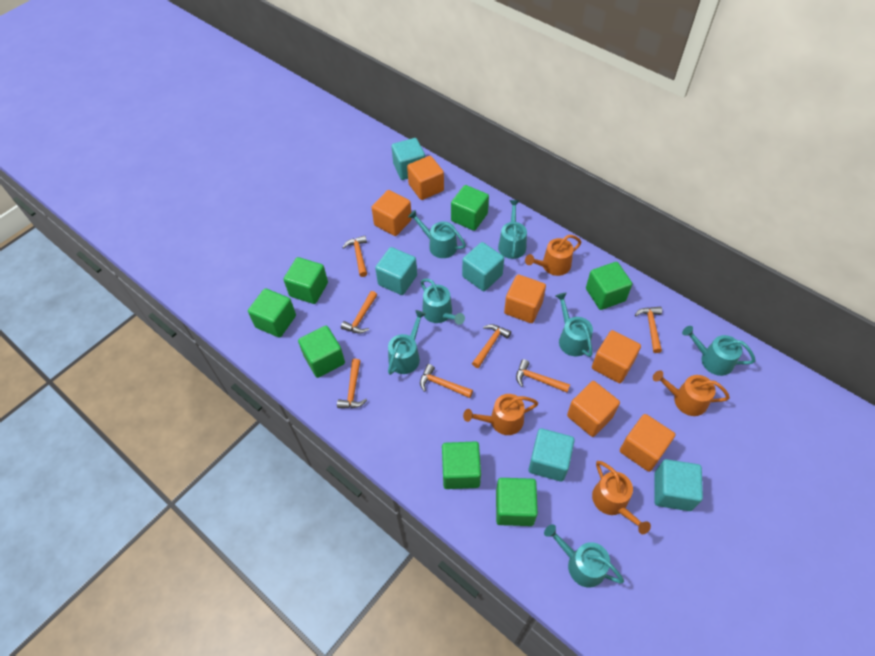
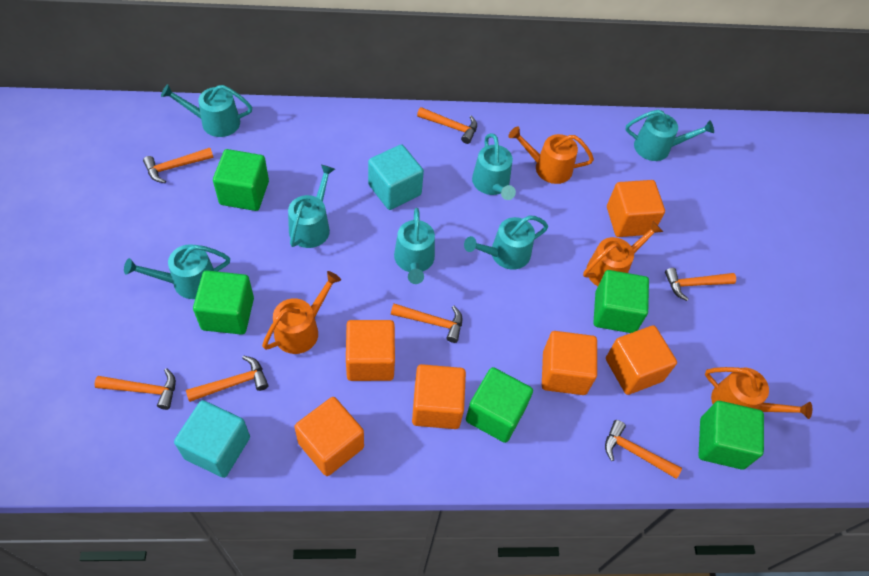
green cube: [248,288,296,338] [283,257,328,304] [298,326,345,378] [442,441,481,489] [451,185,489,231] [496,478,538,526] [586,262,632,310] = 7 -> [193,270,254,335] [213,149,269,211] [466,367,533,443] [593,270,649,333] [698,401,764,470] = 5
turquoise cube: [375,247,417,295] [391,138,425,180] [462,242,504,291] [528,428,575,482] [654,459,703,511] = 5 -> [174,400,250,478] [368,144,424,210] = 2

